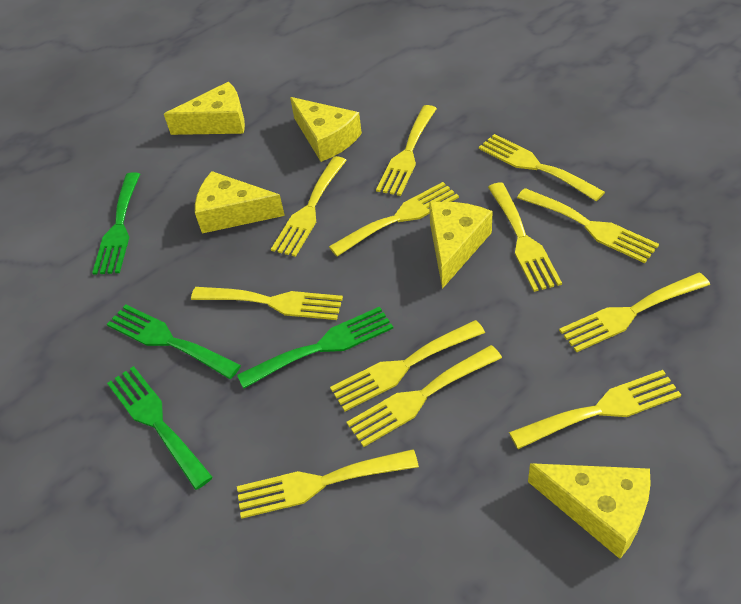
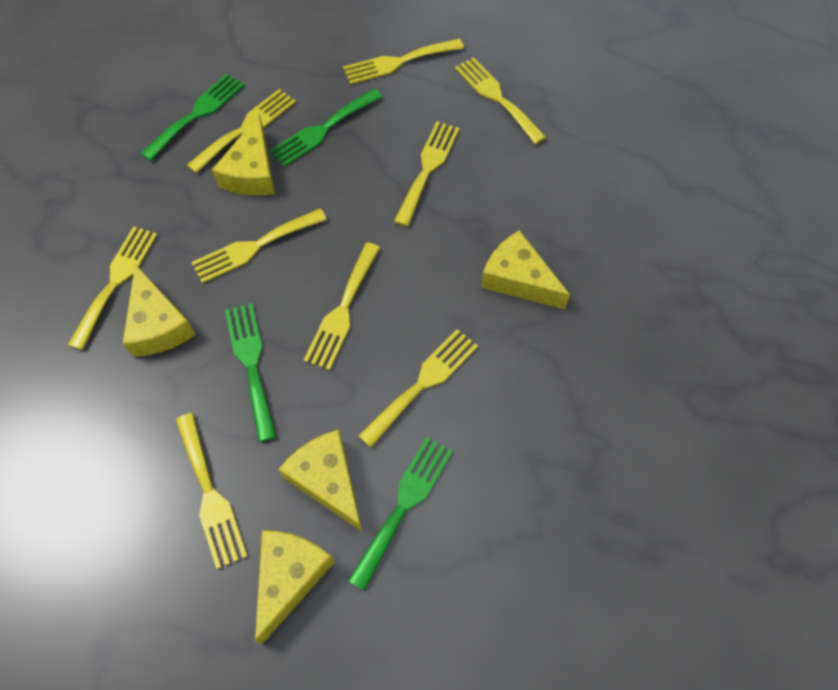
yellow fork: [191,287,343,320] [237,449,419,519] [271,156,347,257] [329,182,459,257] [330,320,485,411] [347,345,502,447] [376,105,437,196] [479,134,605,201] [488,182,562,292] [509,370,681,449] [517,188,659,263] [559,272,710,353] = 12 -> [68,226,158,350] [176,413,247,569] [187,89,296,173] [191,208,327,283] [304,243,380,370] [343,39,464,85] [358,329,478,448] [394,122,459,227] [455,57,547,144] = 9

